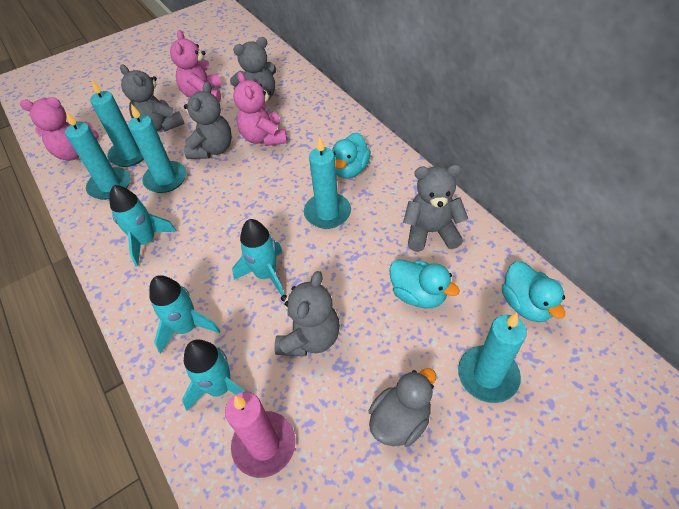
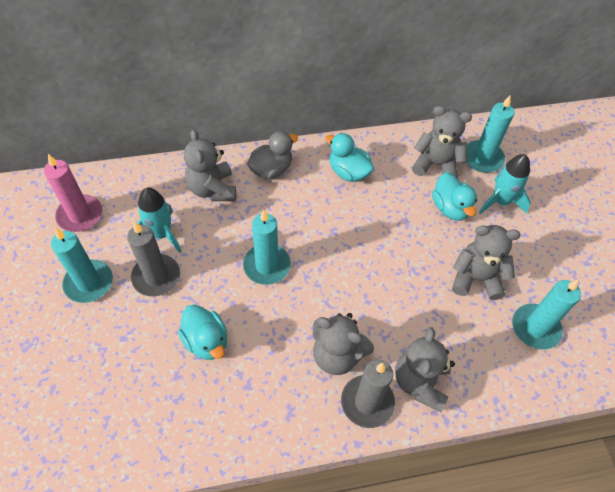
grey candle: none = 0 -> [127,222,180,296] [341,359,395,428] = 2
pink teddy bear: [20,97,99,161] [170,30,222,103] [233,72,287,146] = 3 -> none = 0
turquoise candle: [65,112,131,200] [90,80,144,167] [128,104,186,193] [304,136,351,229] [458,313,527,403] = 5 -> [51,228,113,303] [243,210,291,285] [466,95,515,173] [512,279,581,350] = 4
turquoise rocket: [109,185,177,267] [149,275,220,354] [182,339,245,411] [232,219,285,296] = 4 -> [138,188,182,253] [479,154,531,214] = 2

